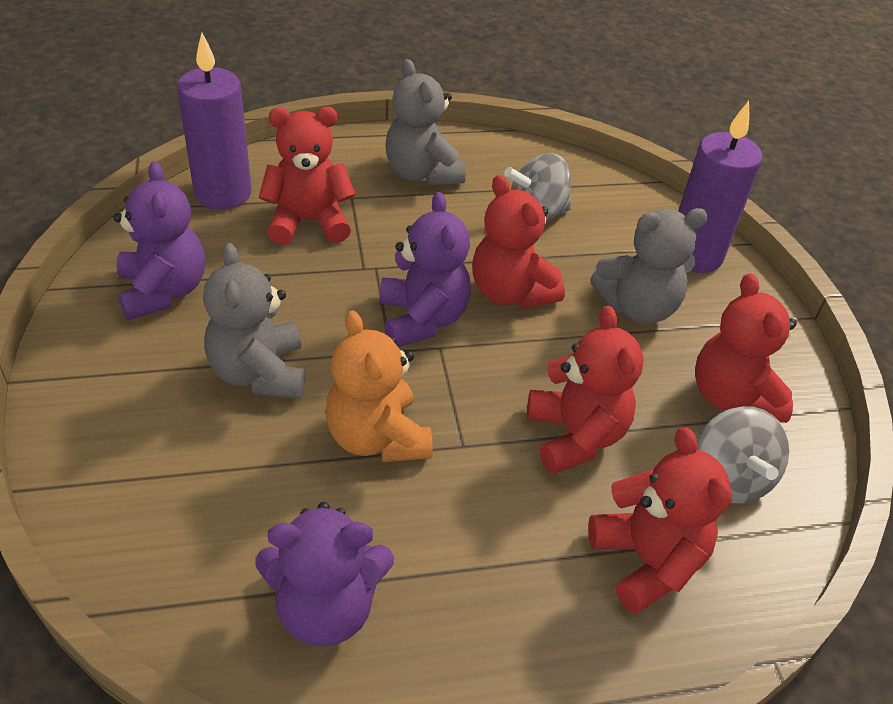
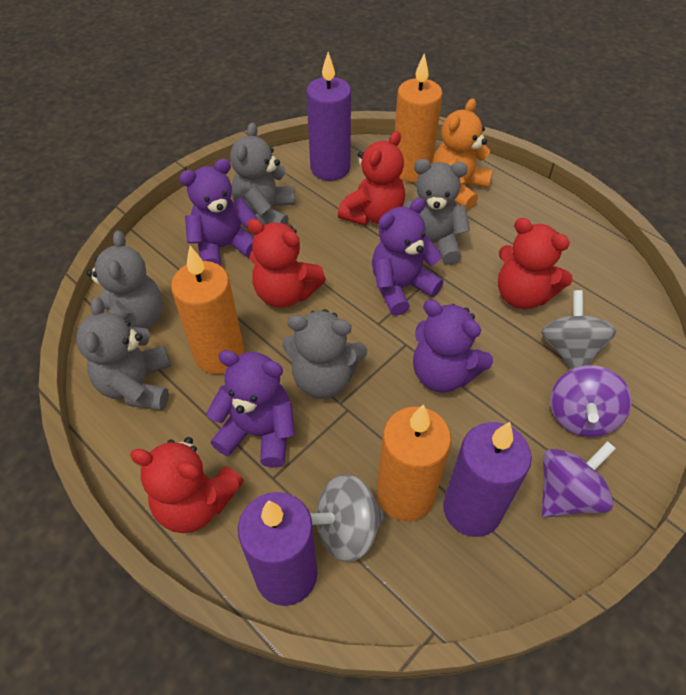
grey teddy bear: [203,243,305,399] [386,59,466,185] [590,208,708,324] = 3 -> [76,297,171,411] [86,230,163,329] [230,123,295,226] [282,309,367,399] [403,159,470,265] = 5
orange candle: none = 0 -> [171,246,244,374] [377,404,451,521] [395,53,443,182] = 3
purple candle: [177,33,252,210] [678,101,763,273] = 2 -> [238,492,317,606] [307,52,351,181] [443,422,532,537] = 3
purple spinning top: none = 0 -> [541,441,616,518] [550,365,631,437] = 2
purple teddy bear: [113,161,205,320] [255,502,394,647] [379,192,471,347] = 3 -> [179,159,257,266] [206,350,295,467] [372,198,444,316] [413,300,493,393] = 4
red teddy bear: [259,107,356,245] [472,175,565,309] [527,306,644,474] [588,427,732,614] [695,273,797,423] = 5 -> [130,437,244,533] [247,219,326,308] [338,131,405,225] [498,218,573,309] = 4

